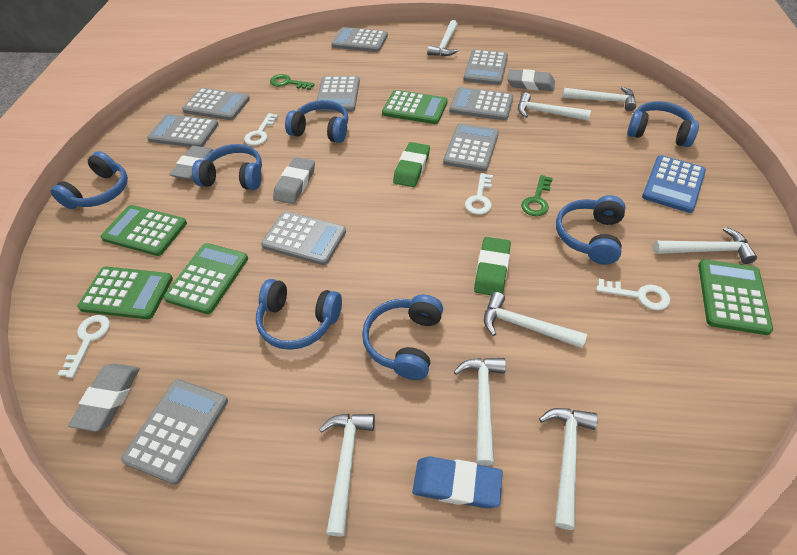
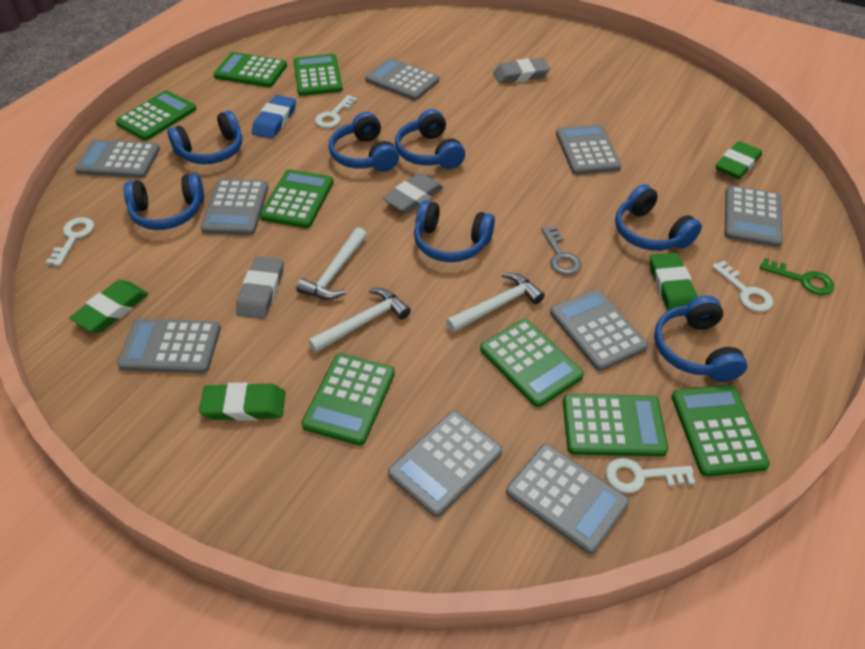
blue calculator: [642,155,706,213] = 1 -> none = 0
green calculator: [77,267,173,319] [101,205,187,256] [164,243,248,314] [382,90,447,124] [698,259,773,335] = 5 -> [116,90,196,140] [213,52,287,87] [260,169,334,228] [294,54,343,96] [302,353,395,446] [480,319,584,407] [563,394,668,457] [672,385,770,477] = 8
green eraser: [393,142,430,187] [474,237,511,295] = 2 -> [70,280,149,332] [199,382,285,421] [650,253,698,311] [716,141,762,179] = 4
green key: [270,74,315,90] [521,175,553,216] = 2 -> [760,258,834,295] = 1
grey eraser: [68,364,140,432] [169,146,214,180] [273,157,315,204] [507,69,555,91] = 4 -> [236,256,283,319] [383,173,443,214] [493,58,550,84] = 3
grey key: none = 0 -> [542,226,581,275] = 1
white hammer: [319,414,375,537] [427,20,458,56] [454,358,506,466] [484,292,587,348] [518,92,591,121] [539,408,598,530] [562,87,636,111] [653,227,757,264] = 8 -> [296,227,367,300] [308,288,411,353] [446,273,545,333] = 3

